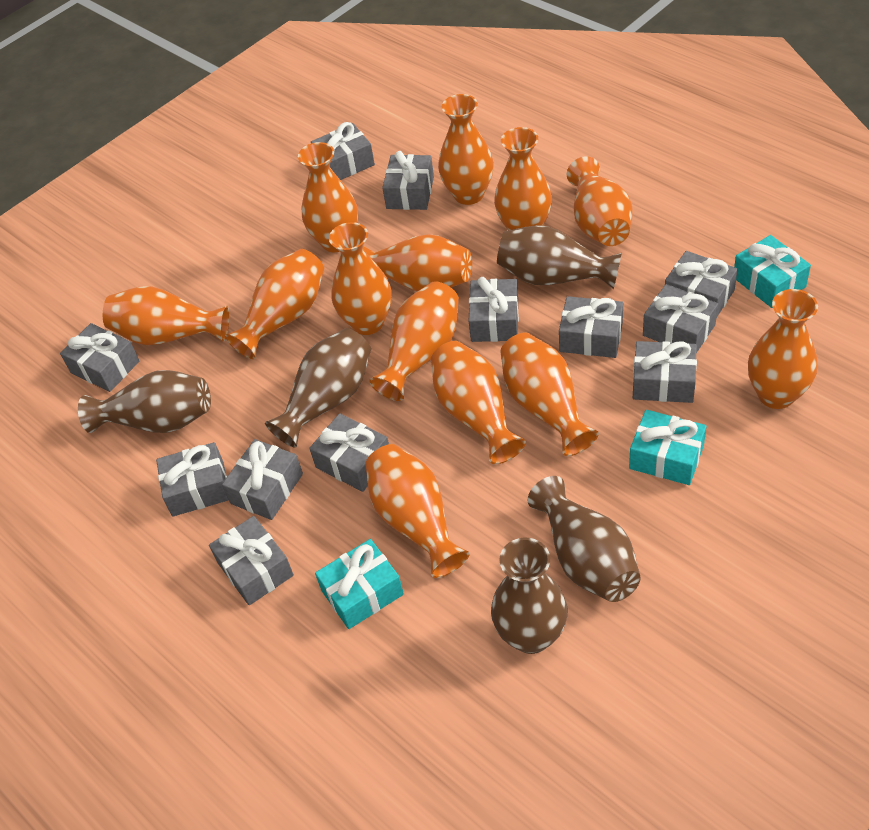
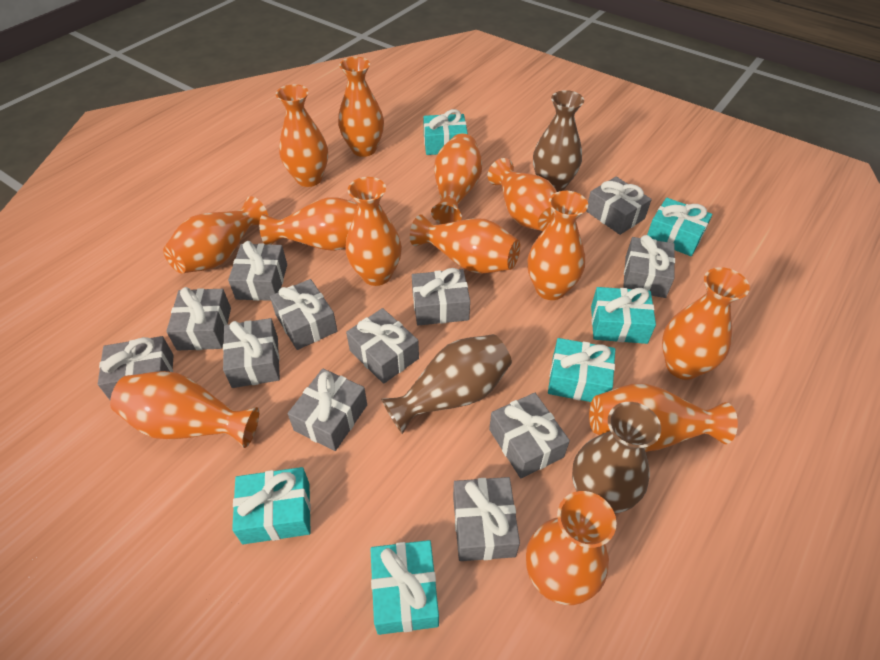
brown vase: [78,370,211,433] [265,328,371,448] [491,538,568,654] [497,225,622,289] [527,476,641,602] = 5 -> [381,334,512,434] [533,90,584,192] [572,402,661,514] = 3
turquoise gift: [315,539,404,629] [629,410,707,485] [734,235,811,308] = 3 -> [232,467,311,544] [370,540,439,635] [423,109,468,155] [548,338,615,402] [591,287,656,344] [647,198,712,256] = 6

